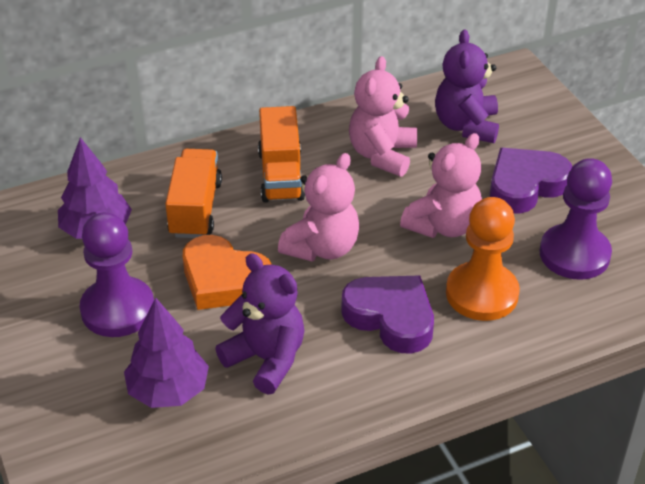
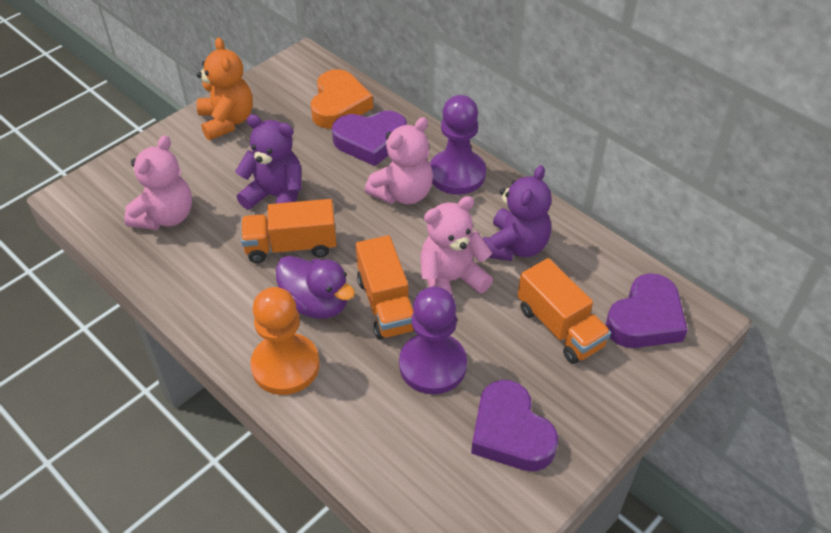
orange teddy bear: none = 0 -> [197,37,253,140] = 1
orange truck: [165,149,222,238] [258,106,305,203] = 2 -> [241,199,337,263] [356,235,414,340] [518,258,611,364] = 3
purple duck: none = 0 -> [276,256,355,319] = 1
purple heart: [341,275,434,354] [490,148,572,214] = 2 -> [332,111,407,166] [471,380,558,471] [606,273,688,348] = 3
purple tree: [58,137,132,239] [124,297,209,408] = 2 -> none = 0

